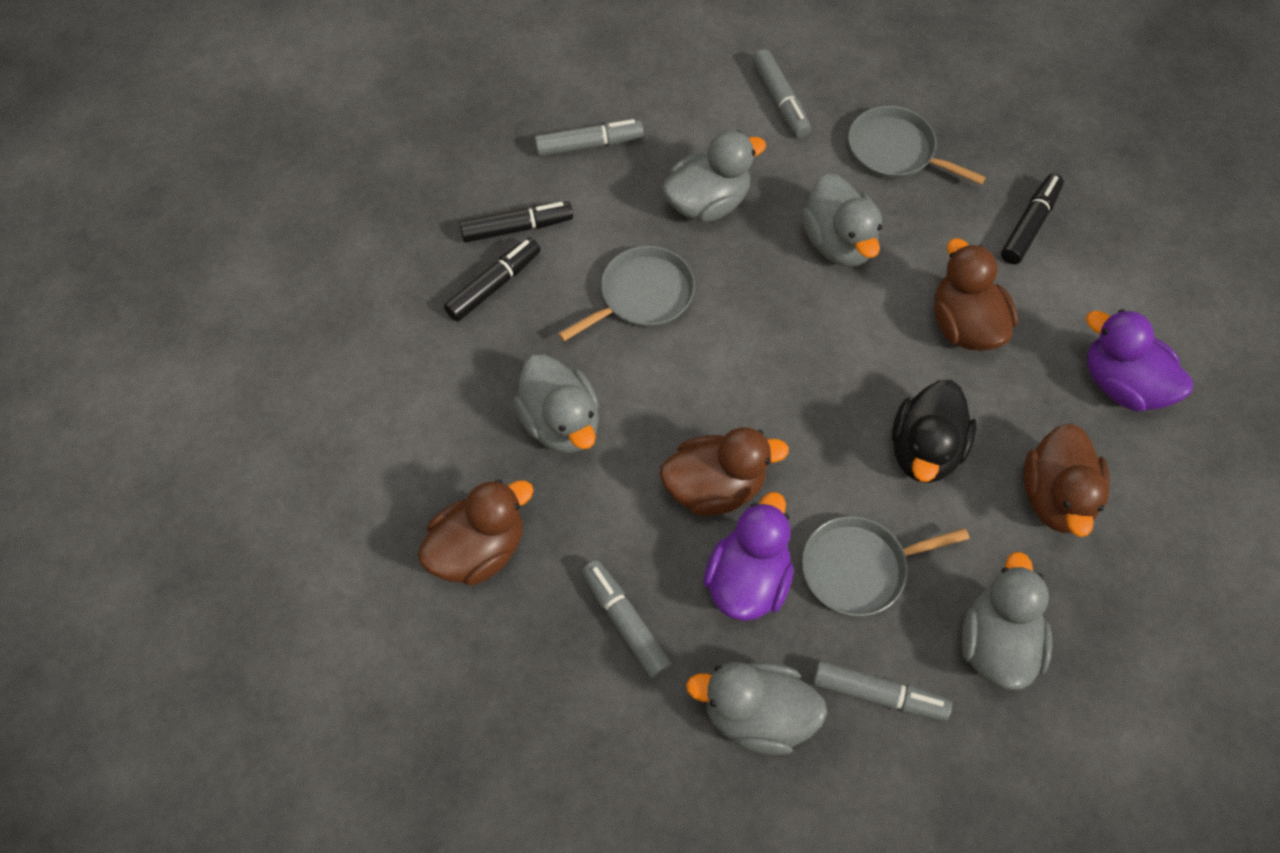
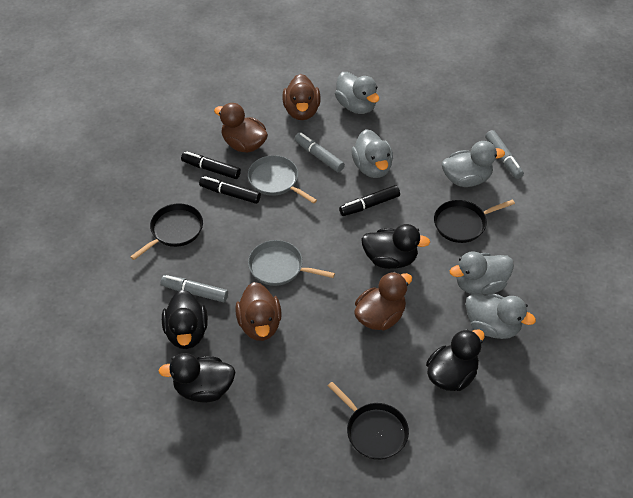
black duck: [892,380,977,483] = 1 -> [158,353,236,402] [162,290,208,349] [361,224,430,269] [426,329,485,391] = 4
black pan: none = 0 -> [130,203,203,260] [328,382,409,460] [434,199,515,243] = 3
grey marker: [534,119,644,157] [582,560,672,679] [752,49,811,138] [813,661,952,721] = 4 -> [161,275,228,302] [294,132,345,172] [485,130,524,179] = 3
grey pan: [558,246,695,341] [802,516,970,616] [848,106,986,185] = 3 -> [248,155,317,204] [248,240,335,286] = 2
purple duck: [704,492,794,621] [1086,309,1193,411] = 2 -> none = 0

